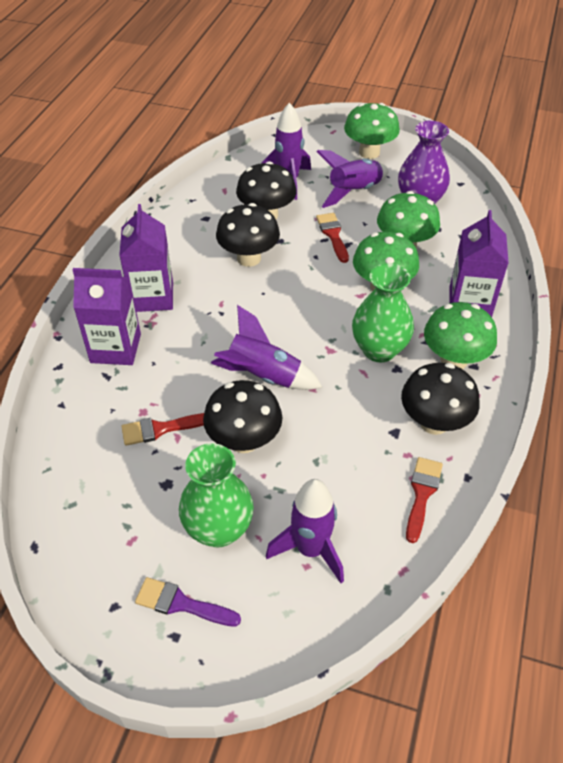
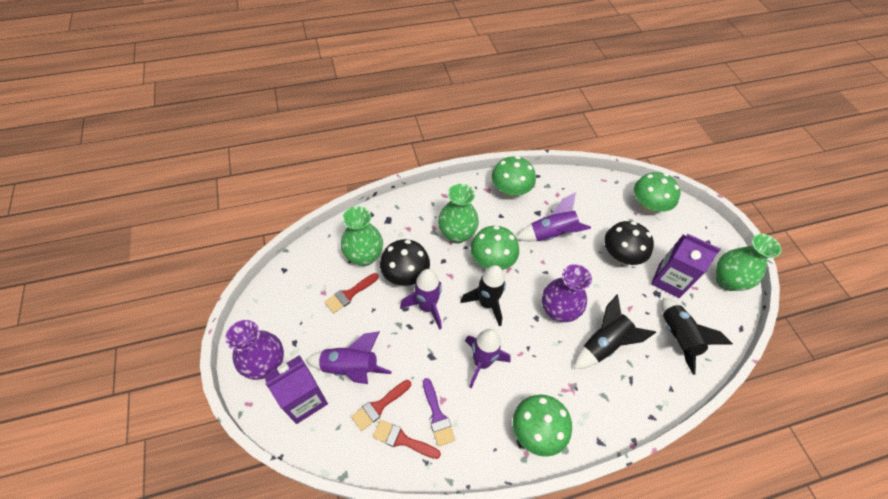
black mushroom: [203,380,283,453] [216,203,280,267] [236,161,297,219] [401,363,480,435] = 4 -> [380,239,430,286] [604,221,654,265] = 2
black rocket: none = 0 -> [460,265,506,326] [574,295,656,369] [661,298,733,375] = 3
green vase: [179,443,254,547] [352,263,414,362] = 2 -> [341,206,383,266] [438,184,479,243] [716,234,781,291] = 3
purple carton: [73,268,141,365] [119,204,173,312] [449,210,509,317] = 3 -> [264,355,328,424] [651,234,721,298] = 2
purple vase: [398,121,450,204] = 1 -> [225,320,284,380] [542,264,592,322] = 2

